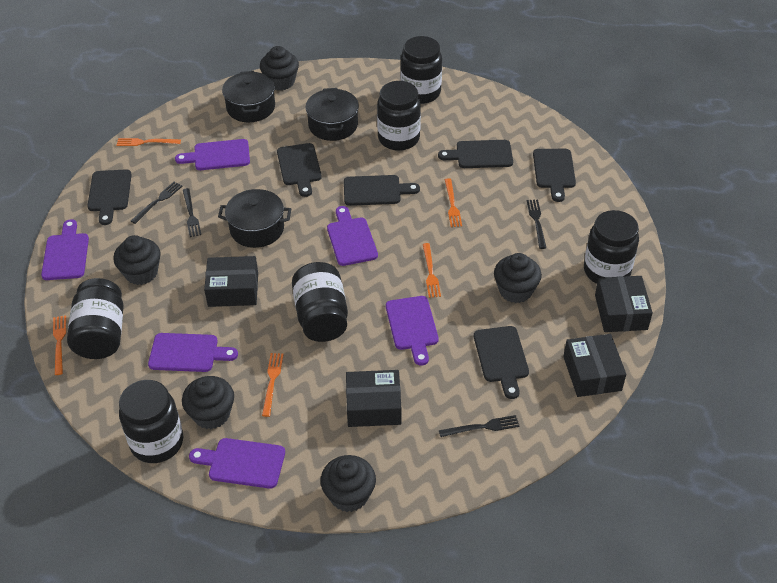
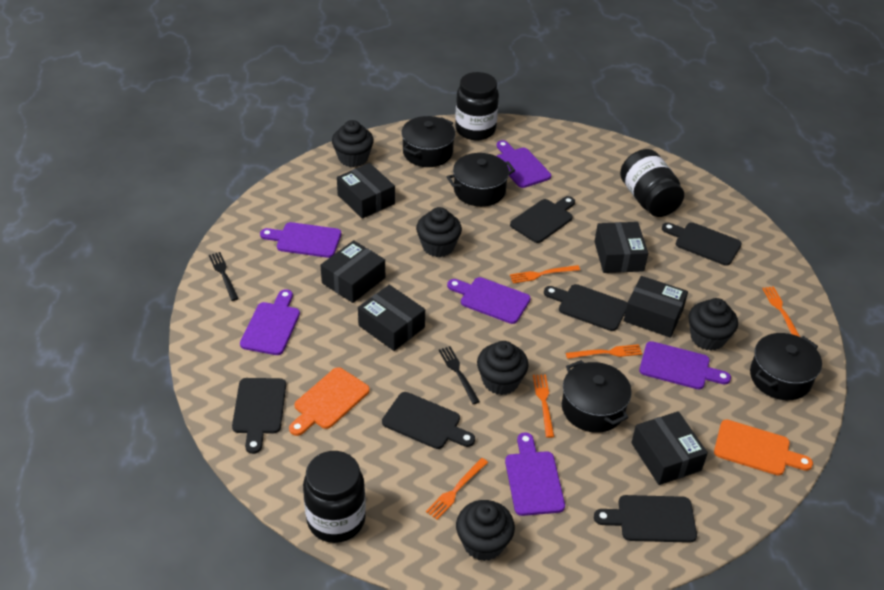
black box: [204,256,258,307] [346,370,401,427] [563,334,626,397] [595,276,653,332] = 4 -> [320,240,385,303] [337,163,395,219] [358,285,425,351] [594,222,648,273] [624,276,688,338] [631,411,708,485] = 6
black fork: [131,182,182,224] [183,188,201,237] [439,415,520,437] [527,199,546,249] = 4 -> [209,252,239,301] [438,346,480,404] = 2
black jar: [67,278,124,359] [119,380,183,463] [292,262,348,342] [377,81,421,151] [400,36,442,104] [584,210,639,284] = 6 -> [303,451,366,543] [455,72,499,140] [620,149,684,217] = 3
black pot: [218,189,291,248] [222,71,275,122] [305,88,359,141] = 3 -> [401,116,455,167] [447,153,515,207] [562,360,632,433] [750,333,822,400] = 4
orange cutting board: none = 0 -> [289,367,370,436] [714,420,813,476] = 2

